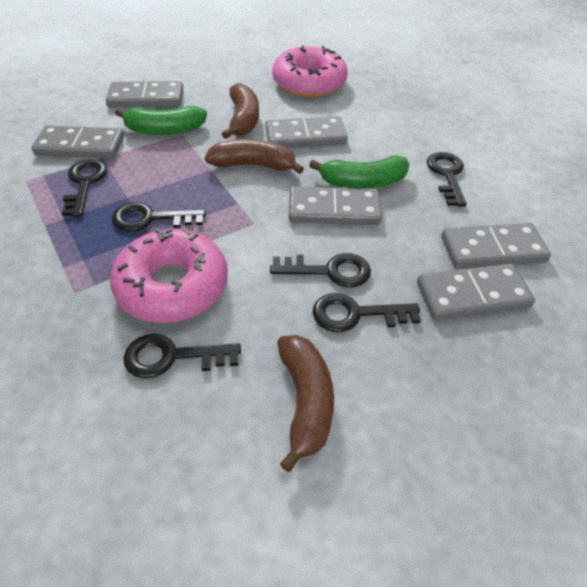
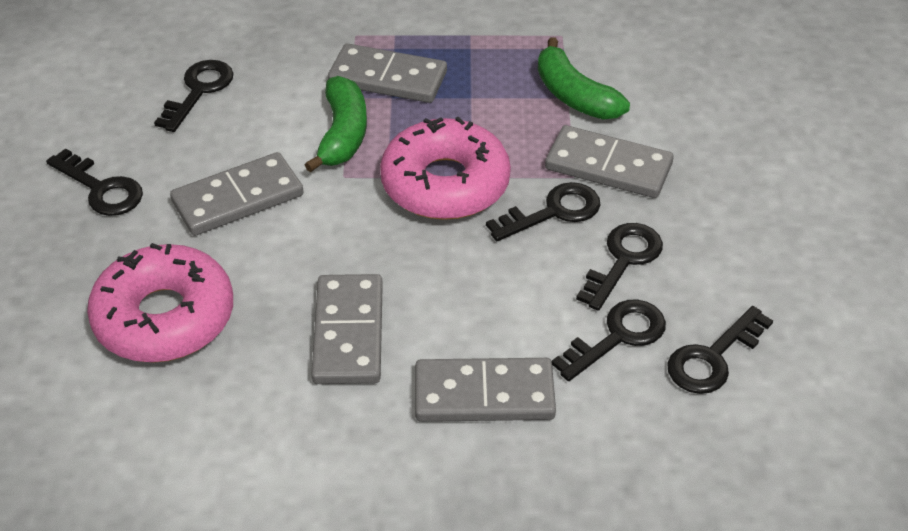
brown banana: [205,139,304,174] [222,83,259,139] [277,335,334,472] = 3 -> none = 0
grey domino: [32,125,124,159] [106,81,183,107] [265,116,348,148] [289,186,382,225] [417,264,535,320] [441,223,551,269] = 6 -> [170,152,303,236] [311,274,383,384] [328,43,447,103] [415,358,556,422] [545,125,674,198] = 5

